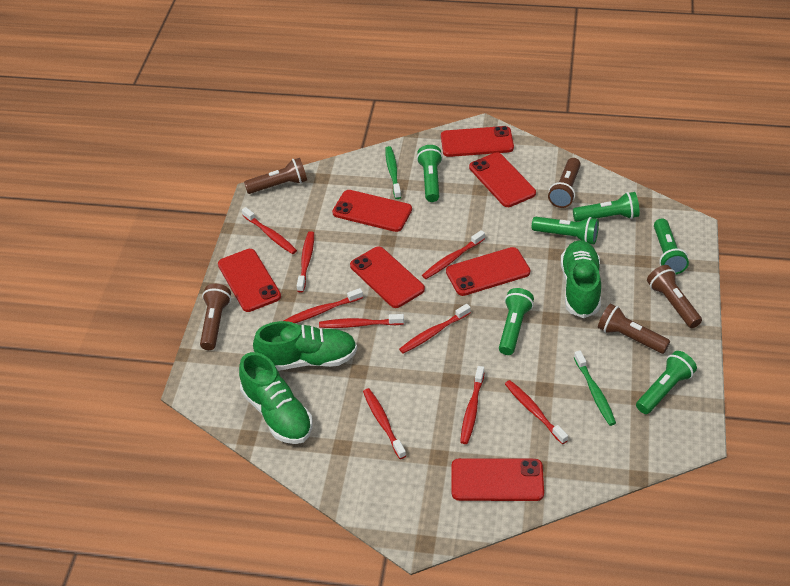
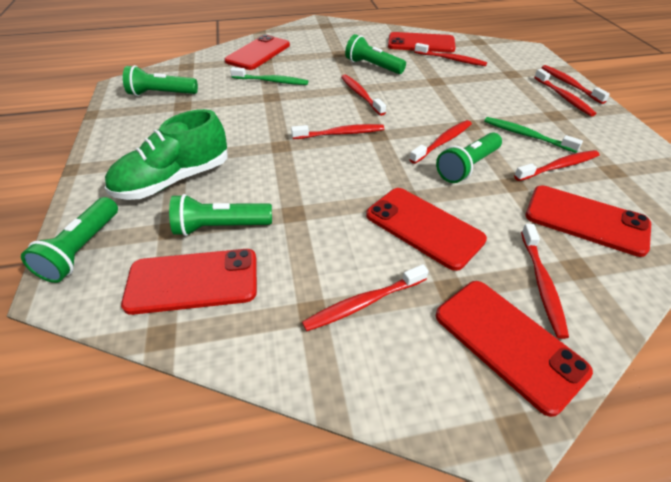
brown flashlight: [200,284,231,350] [244,158,307,194] [548,158,581,208] [598,304,670,354] [647,265,702,328] = 5 -> none = 0
green flashlight: [417,145,443,202] [499,288,534,355] [532,217,599,244] [573,192,640,222] [636,351,697,414] [654,218,689,275] = 6 -> [21,197,118,283] [123,65,198,96] [169,194,272,236] [345,34,406,74] [436,132,502,183] = 5
green shoe: [239,352,313,444] [253,321,357,371] [561,240,601,318] = 3 -> [105,109,227,200] = 1
red phone: [218,249,281,312] [332,190,412,232] [350,247,425,308] [441,126,514,157] [446,247,530,296] [452,458,544,501] [469,153,536,207] = 7 -> [121,249,257,315] [224,35,290,70] [366,188,487,271] [388,32,456,53] [436,281,593,417] [526,186,651,257] = 6

